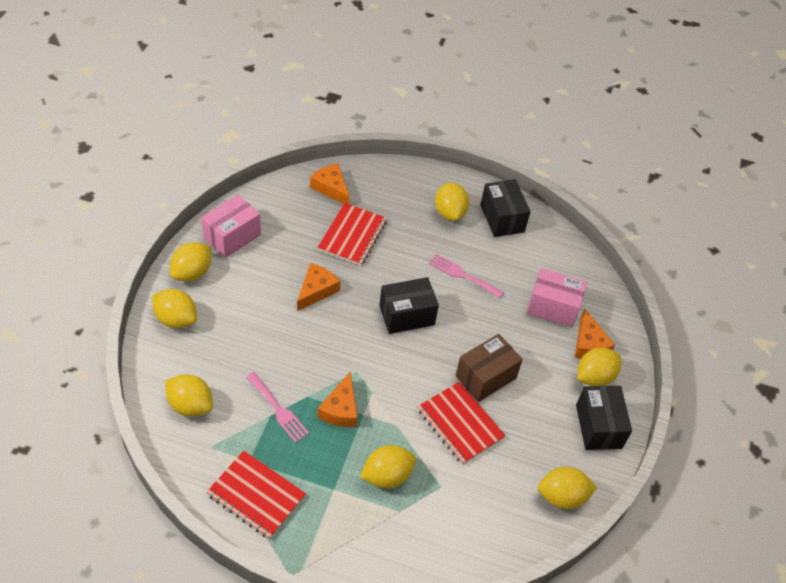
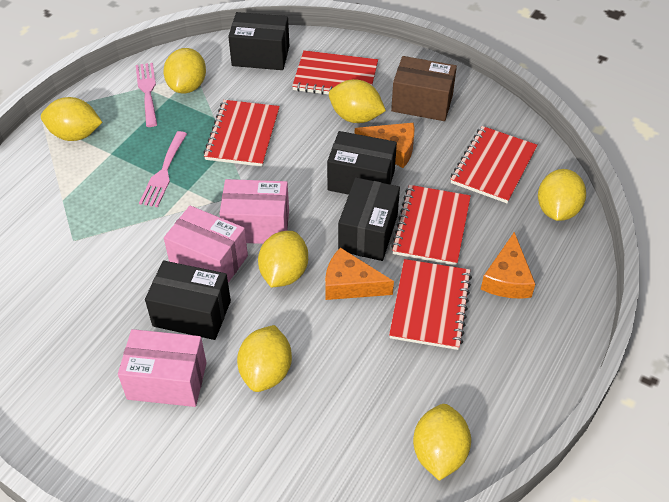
black box: [379,277,439,334] [480,179,531,237] [576,386,632,450] = 3 -> [145,261,231,340] [228,12,289,70] [327,131,397,195] [338,177,400,261] = 4
orange cheese: [297,263,340,311] [310,163,349,204] [317,372,358,427] [575,309,615,359] = 4 -> [325,247,394,300] [355,123,414,168] [481,232,535,299] = 3
pink box: [201,195,261,258] [527,268,587,327] = 2 -> [118,329,207,407] [164,206,248,283] [219,179,289,244] = 3
red notebook: [206,451,306,539] [317,203,387,266] [417,382,506,465] = 3 -> [203,100,280,167] [292,50,378,95] [389,259,472,350] [391,185,471,266] [450,126,538,203] = 5

